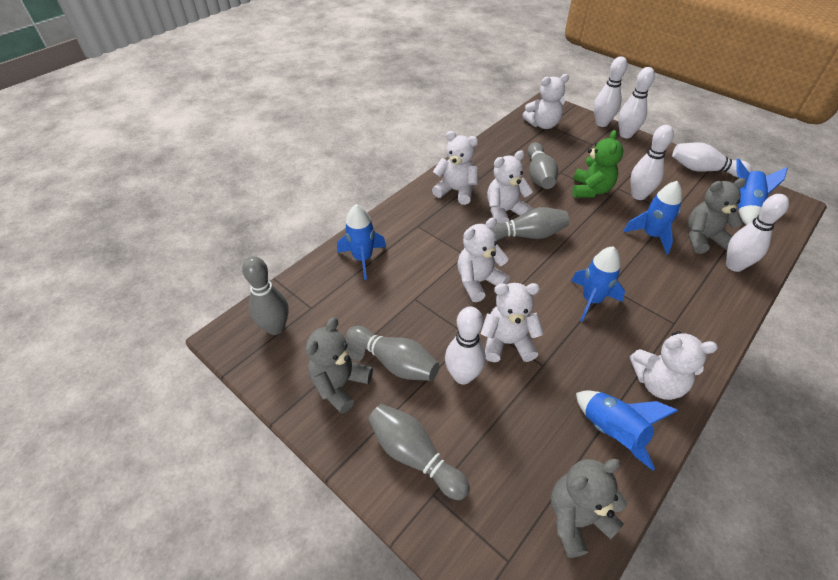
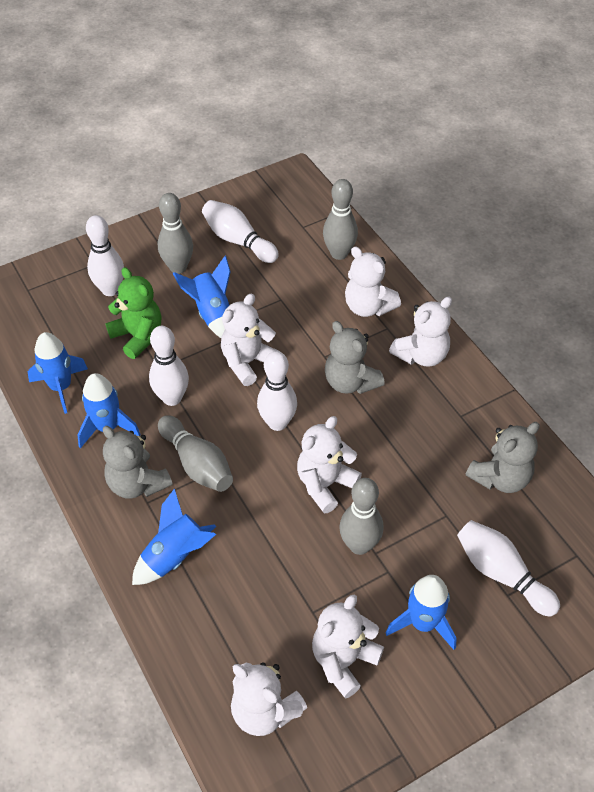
grey bowling pin: [242,256,289,335] [346,326,439,381] [368,404,470,500] [493,207,569,240] [528,142,558,189] = 5 -> [158,193,193,274] [158,415,233,492] [323,179,358,260] [339,478,383,555] = 4
white bowling pin: [445,306,486,385] [594,56,627,127] [618,67,655,138] [630,125,674,200] [672,142,752,177] [726,194,789,272] = 6 -> [86,215,124,296] [149,326,189,406] [202,200,279,263] [257,351,297,431] [457,520,560,616] = 5

